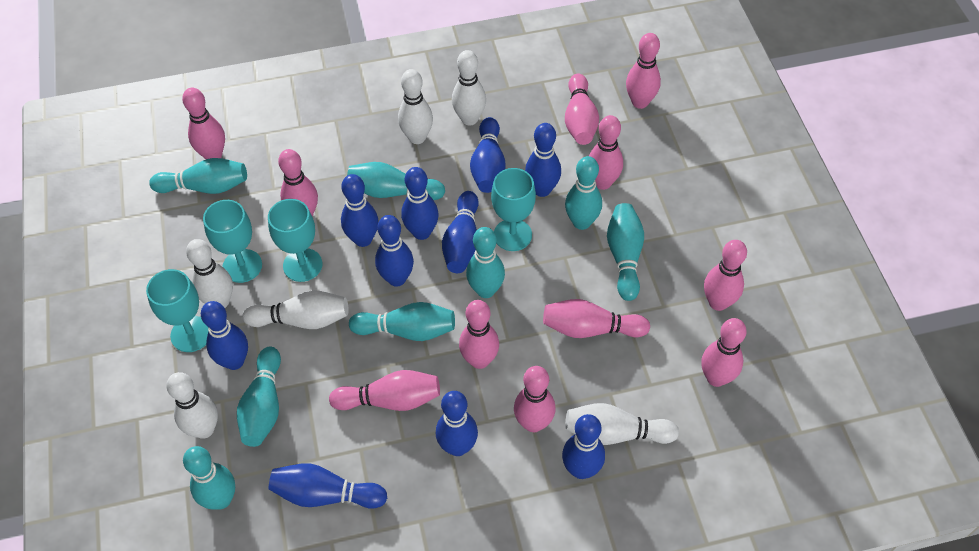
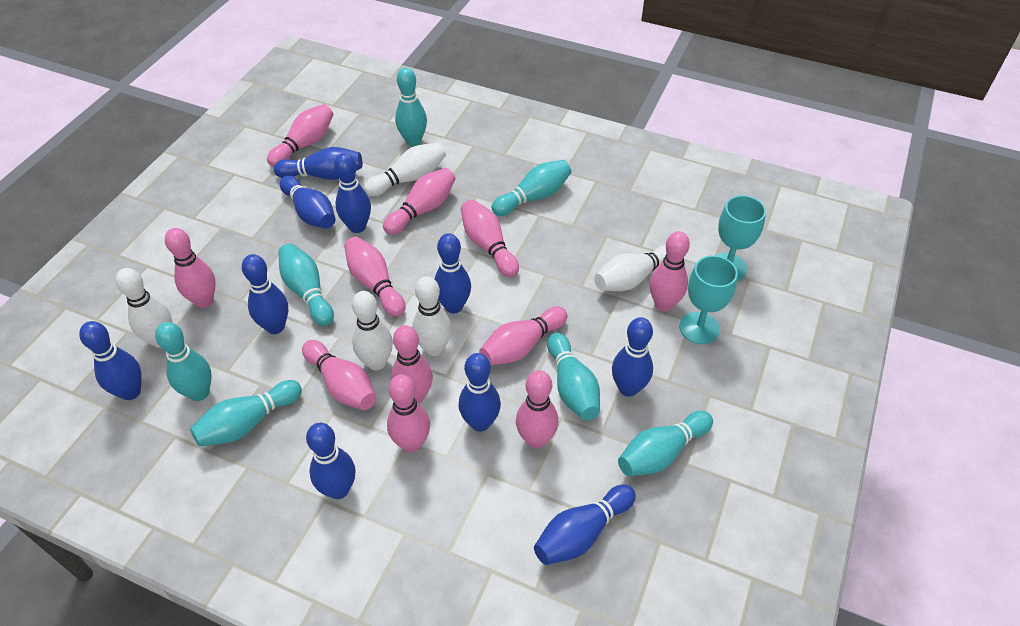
turquoise bowling pin: [149,158,247,194] [183,446,235,510] [237,347,281,447] [347,162,445,200] [349,302,455,341] [466,227,505,298] [565,156,602,230] [607,203,644,301] = 8 -> [155,322,212,401] [190,380,302,447] [278,243,334,326] [395,68,427,146] [491,160,571,216] [547,333,600,420] [618,411,713,476] = 7
turquoise goblet: [146,269,208,352] [203,200,262,283] [268,199,322,282] [491,168,536,251] = 4 -> [679,255,738,344] [715,195,766,281] = 2
white bowling pin: [166,372,218,439] [186,239,233,308] [243,290,349,329] [398,69,433,144] [452,50,486,126] [565,403,679,445] = 6 -> [116,268,172,348] [352,291,393,370] [364,143,446,196] [412,276,452,356] [594,245,667,291] = 5

